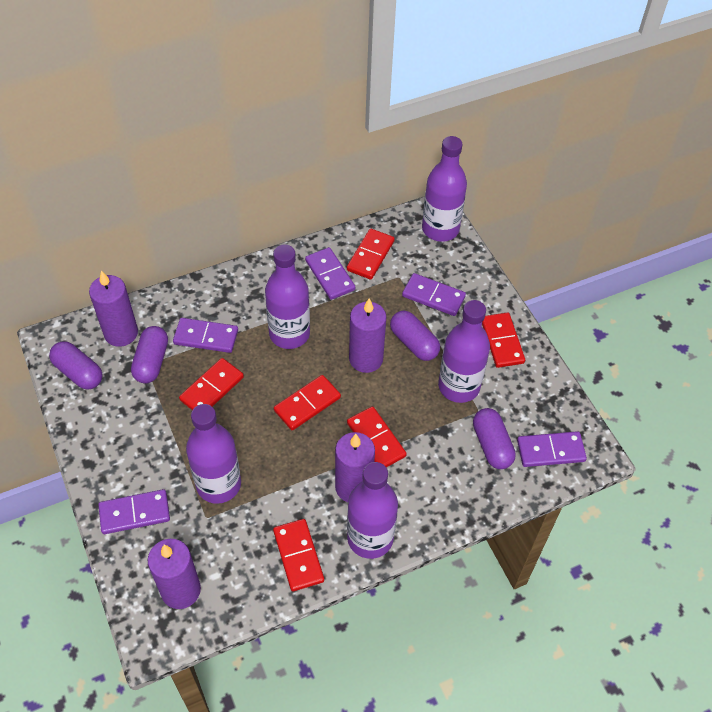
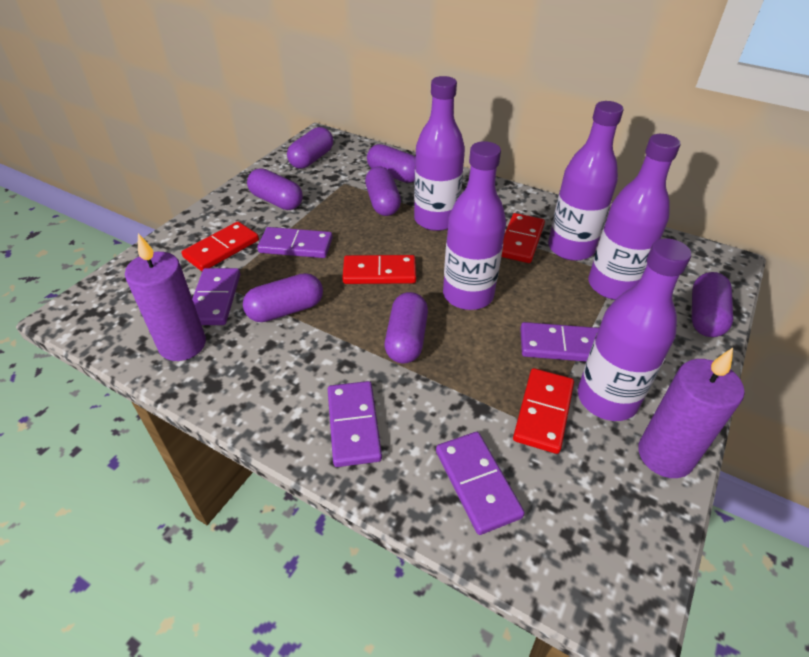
purple candle: [89,271,138,347] [148,539,201,609] [335,432,375,502] [349,298,387,373] = 4 -> [125,233,206,361] [638,348,745,478] = 2
purple capsule: [49,341,102,390] [131,326,168,383] [390,311,440,361] [473,408,516,469] = 4 -> [243,273,323,322] [247,168,303,210] [287,127,333,169] [365,167,401,216] [367,144,416,183] [385,292,428,363] [692,272,733,337] = 7
red domino: [179,358,244,410] [273,519,324,591] [274,375,341,430] [347,229,395,280] [347,406,407,467] [482,312,525,368] = 6 -> [182,222,259,271] [342,255,416,284] [501,213,545,263] [513,368,574,454] = 4

